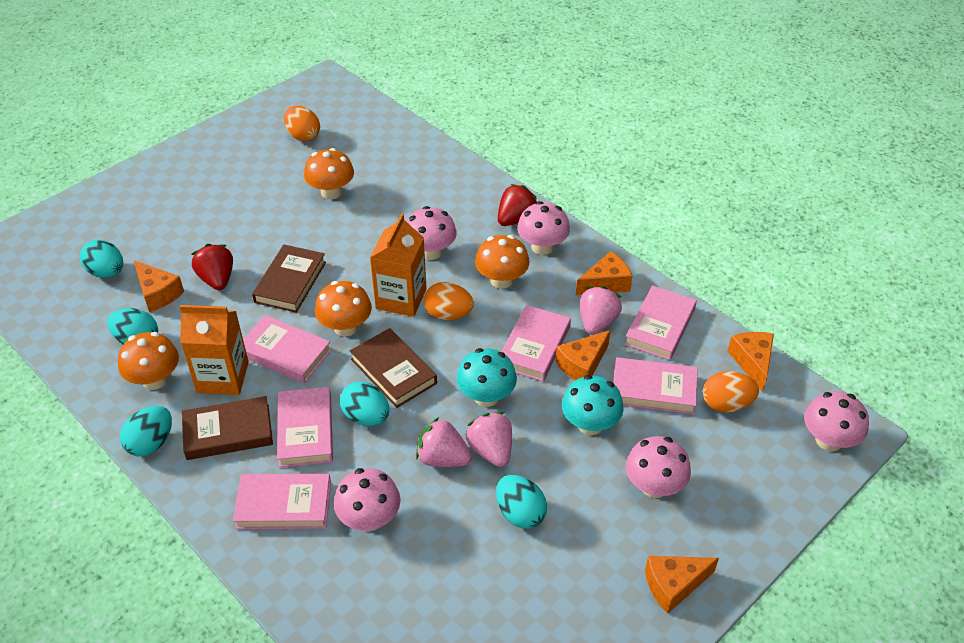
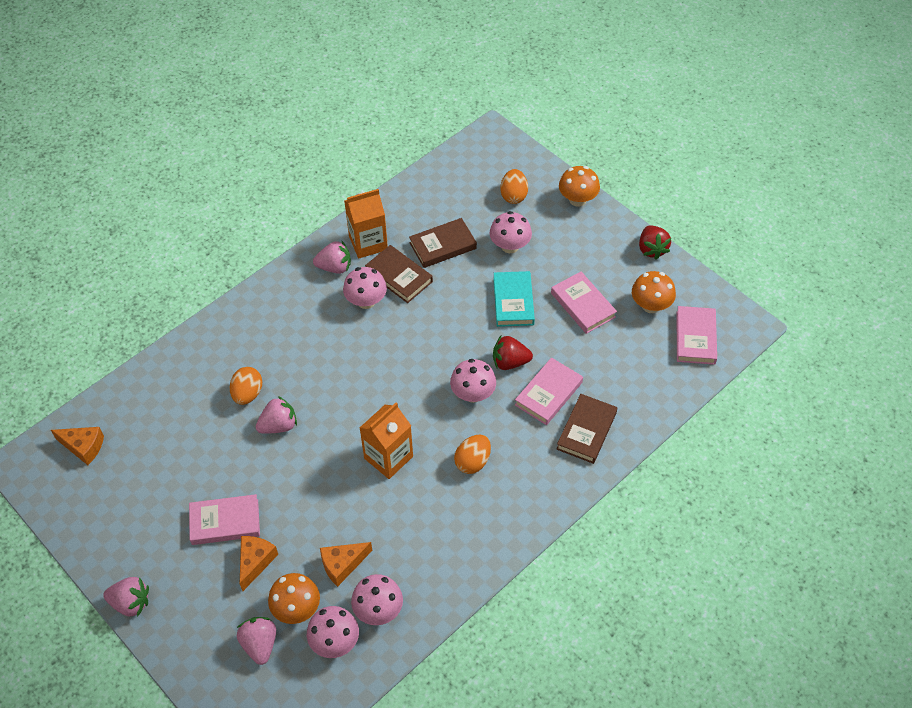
orange cheese: [134,261,184,312] [555,330,611,381] [576,251,633,295] [645,556,719,614] [727,332,774,392] = 5 -> [51,427,104,465] [240,536,278,591] [320,542,372,587] = 3
orange mushroom: [118,332,179,390] [304,148,354,199] [315,281,372,337] [475,235,529,289] = 4 -> [268,573,320,624] [559,166,600,207] [632,271,676,313] = 3
pink book: [233,474,331,529] [243,315,331,383] [277,387,333,467] [501,305,571,381] [613,357,698,414] [625,285,697,360] = 6 -> [189,494,260,545] [515,357,583,425] [551,271,617,334] [676,306,717,365] = 4
pink strawberry: [416,417,472,467] [465,412,512,467] [580,286,622,335] = 3 -> [103,577,149,617] [237,617,276,665] [256,396,297,434] [313,241,351,274] = 4
turquoise book: none = 0 -> [493,271,535,327] = 1
turquoise egg: [80,239,123,278] [107,308,158,344] [120,406,172,456] [340,381,389,426] [496,475,547,529] = 5 -> none = 0
turquoise mushroom: [457,348,517,407] [562,375,624,435] = 2 -> none = 0

